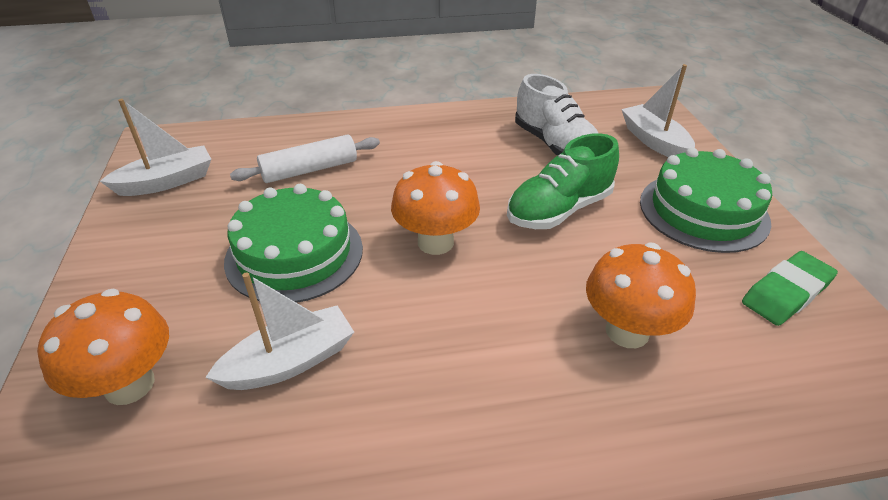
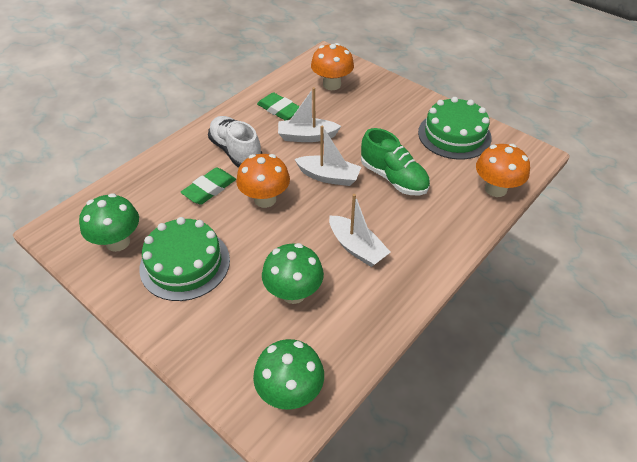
green eraser: [742,251,838,326] = 1 -> [181,167,236,205] [257,92,300,121] = 2
green mushroom: none = 0 -> [79,193,139,252] [253,339,324,409] [262,243,324,304] = 3
white rolling pin: [230,135,380,183] = 1 -> none = 0

